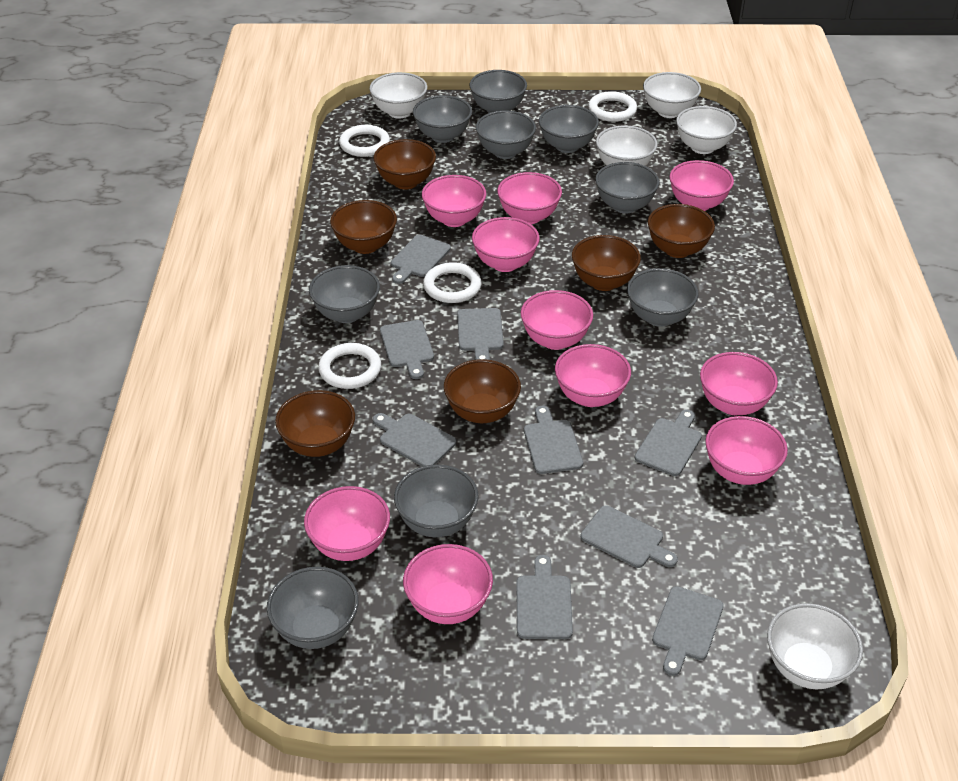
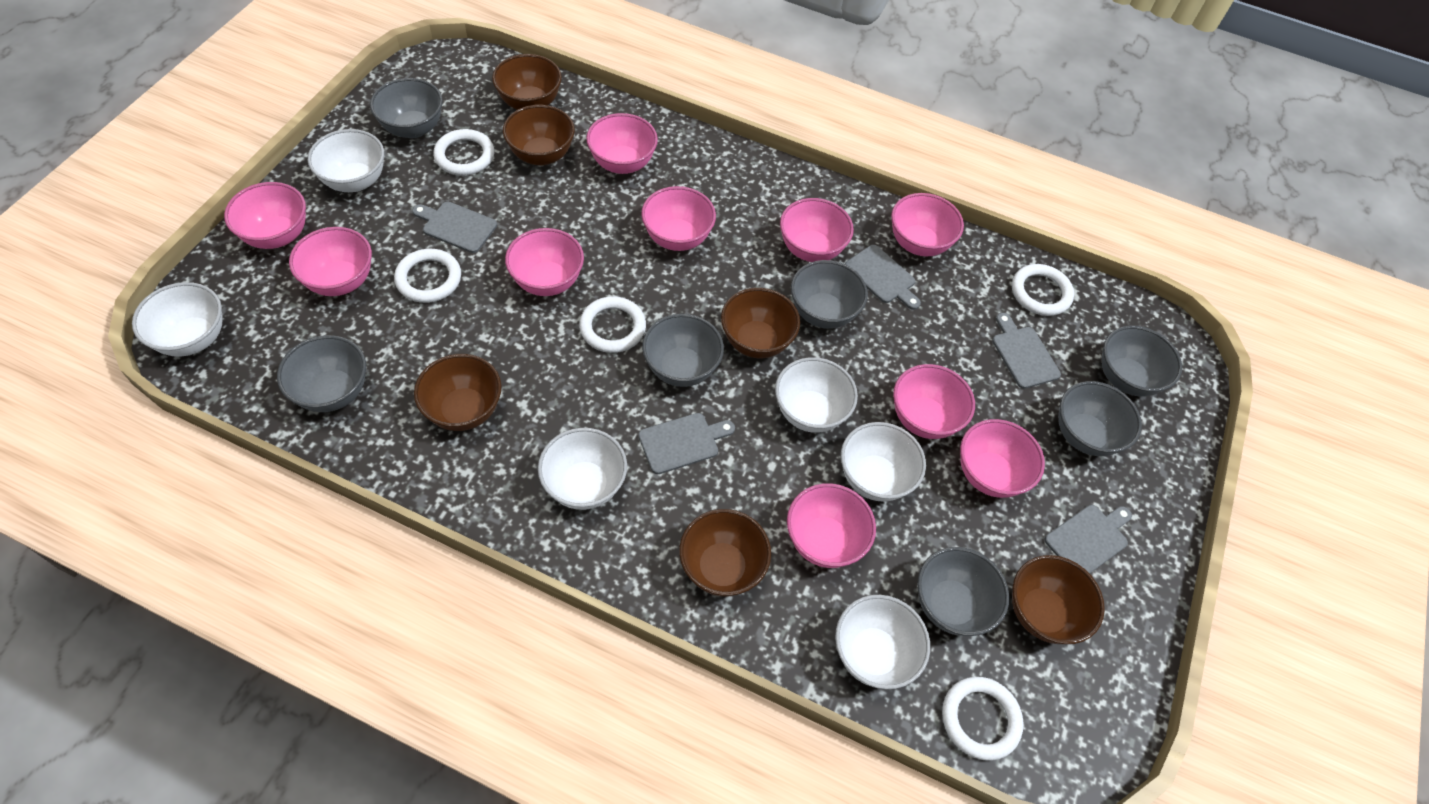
grey bowl: [267,567,359,649] [309,265,380,323] [394,465,479,537] [413,95,472,143] [469,70,527,113] [476,111,536,159] [539,105,599,153] [595,162,659,214] [627,268,699,327] = 9 -> [277,335,366,412] [370,78,443,138] [642,314,724,387] [791,260,868,329] [917,547,1009,636] [1058,381,1142,456] [1101,326,1182,396] = 7
grey cutting board: [373,413,456,467] [380,320,434,379] [391,235,451,284] [457,308,504,360] [516,555,573,639] [524,406,583,474] [581,506,678,568] [635,410,702,476] [652,586,724,676] = 9 -> [412,202,497,253] [638,413,735,474] [845,245,921,310] [992,313,1061,389] [1044,505,1132,574] = 5
white bowl: [370,72,427,119] [596,125,658,166] [643,72,701,118] [676,106,737,154] [767,603,863,689] = 5 -> [132,282,223,357] [308,129,384,192] [538,428,627,510] [775,357,858,433] [835,595,930,689] [841,422,926,502] = 6
white ring: [318,343,381,389] [339,125,390,157] [423,262,482,303] [588,91,637,122] = 4 -> [394,249,461,303] [433,129,494,175] [579,296,646,353] [942,677,1024,761] [1012,264,1074,316] = 5

